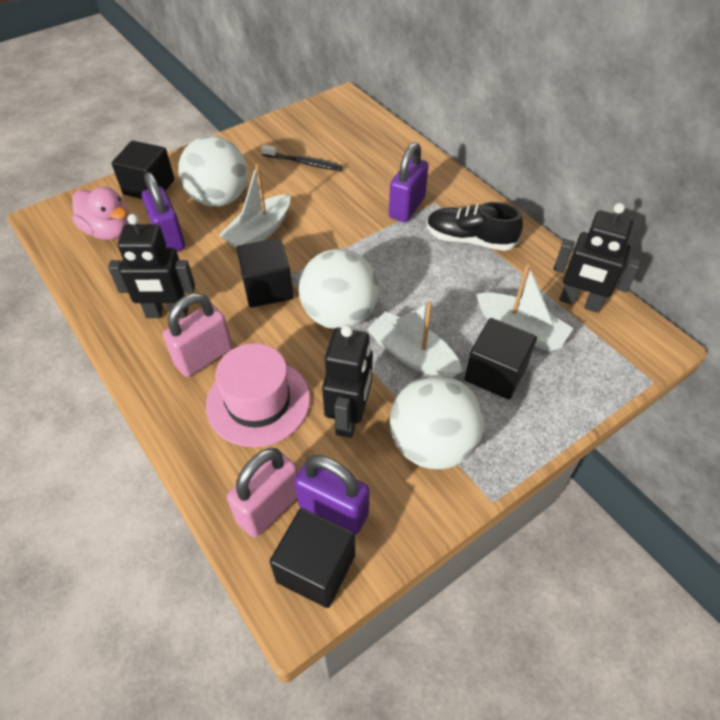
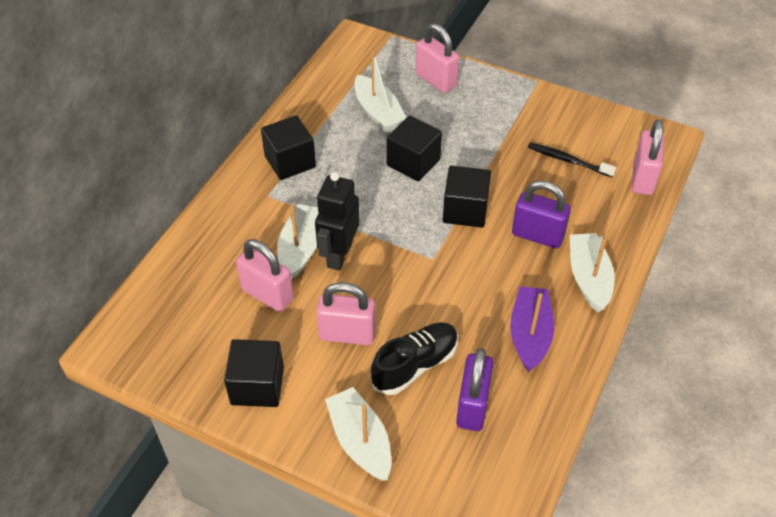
black robot: [108,214,195,318] [322,325,373,438] [553,203,641,313] = 3 -> [315,172,360,271] = 1
pink duck: [72,187,130,240] = 1 -> none = 0
pink hat: [206,343,310,447] = 1 -> none = 0
pink padlock: [162,293,232,377] [227,448,298,538] = 2 -> [236,239,294,312] [316,282,376,345] [416,23,459,93] [632,119,664,195] = 4
purple boat: none = 0 -> [510,286,554,372] = 1
purple padlock: [142,172,185,251] [294,455,370,535] [389,142,429,222] = 3 -> [456,348,494,431] [512,180,571,249] = 2
white ball: [178,136,248,207] [299,249,379,329] [390,375,484,469] = 3 -> none = 0
white boat: [220,164,290,248] [367,301,462,378] [476,264,574,352] = 3 -> [277,203,319,279] [325,387,391,481] [354,52,407,132] [570,233,615,312] = 4

